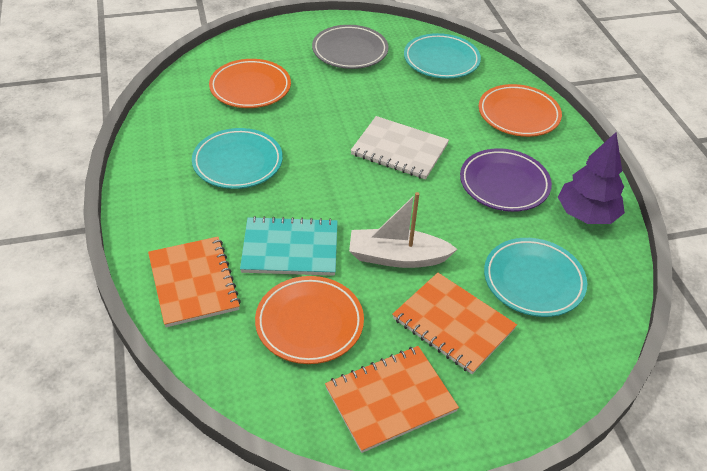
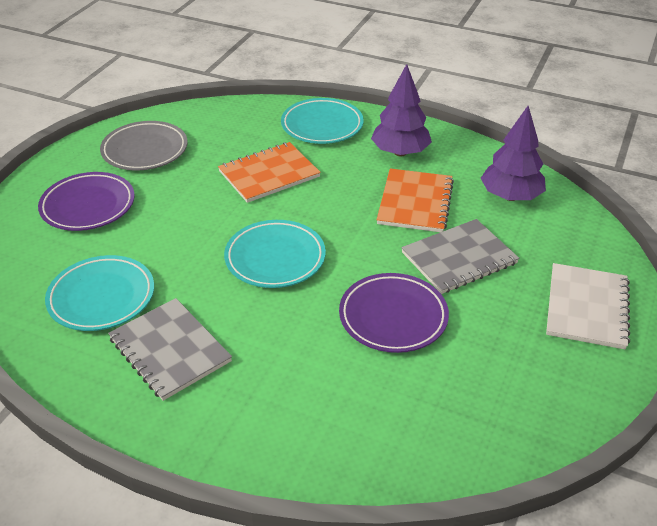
grey notebook: none = 0 -> [108,298,232,401] [401,219,519,294] = 2
orange notebook: [148,237,241,327] [325,346,459,453] [392,273,517,374] = 3 -> [218,142,321,203] [377,168,454,232] = 2
orange plate: [209,59,291,108] [255,276,364,364] [479,84,562,137] = 3 -> none = 0
purple plate: [460,148,552,212] = 1 -> [38,172,135,231] [339,273,449,353] = 2
purple tree: [558,132,625,224] = 1 -> [371,64,432,156] [481,106,546,201] = 2
turquoise notebook: [240,216,338,276] = 1 -> none = 0
white boat: [349,192,457,268] = 1 -> none = 0

